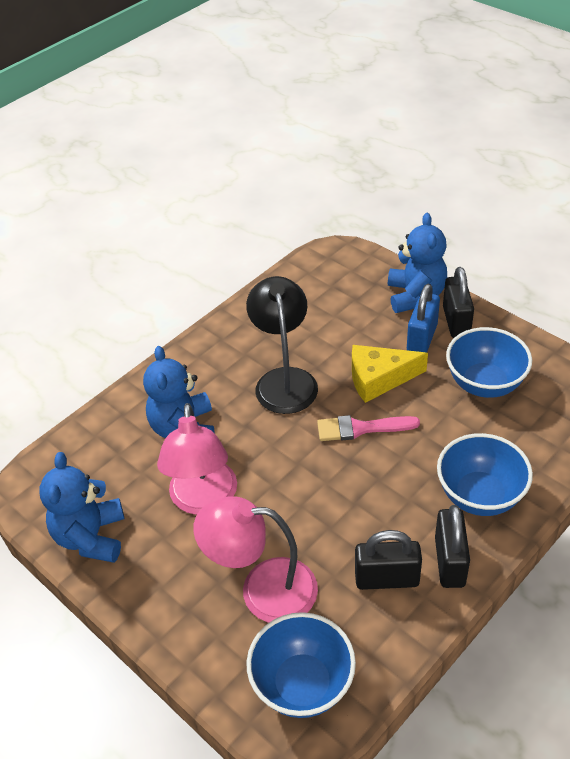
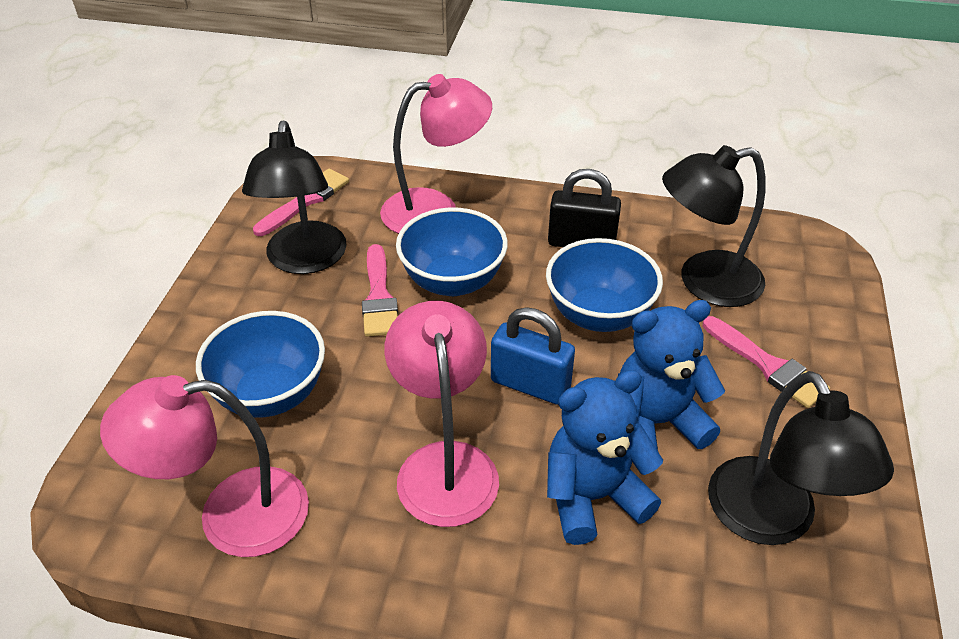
black lamp: [246,276,318,414] = 1 -> [242,121,346,274] [662,145,766,307] [708,371,894,545] = 3
black padlock: [355,530,422,590] [435,505,470,588] [443,267,474,338] = 3 -> [548,169,621,247] = 1
blue teddy bear: [39,452,124,563] [143,346,214,438] [388,213,447,313] = 3 -> [547,370,663,545] [618,300,725,451] = 2
pink brush: [317,415,420,441] = 1 -> [253,169,349,236] [362,244,398,337] [703,316,830,408] = 3
pink lamp: [157,403,237,515] [193,496,318,623] = 2 -> [100,375,309,557] [380,74,492,234] [385,301,499,527] = 3
yellow cheese: [352,345,428,403] = 1 -> none = 0

